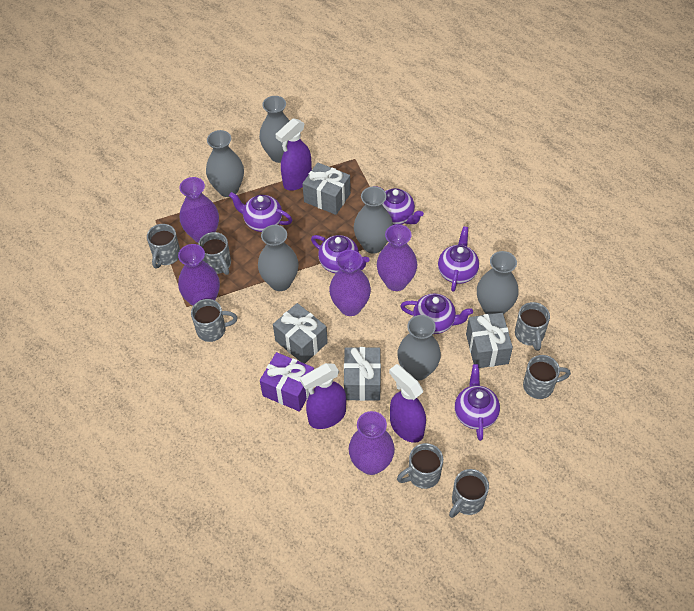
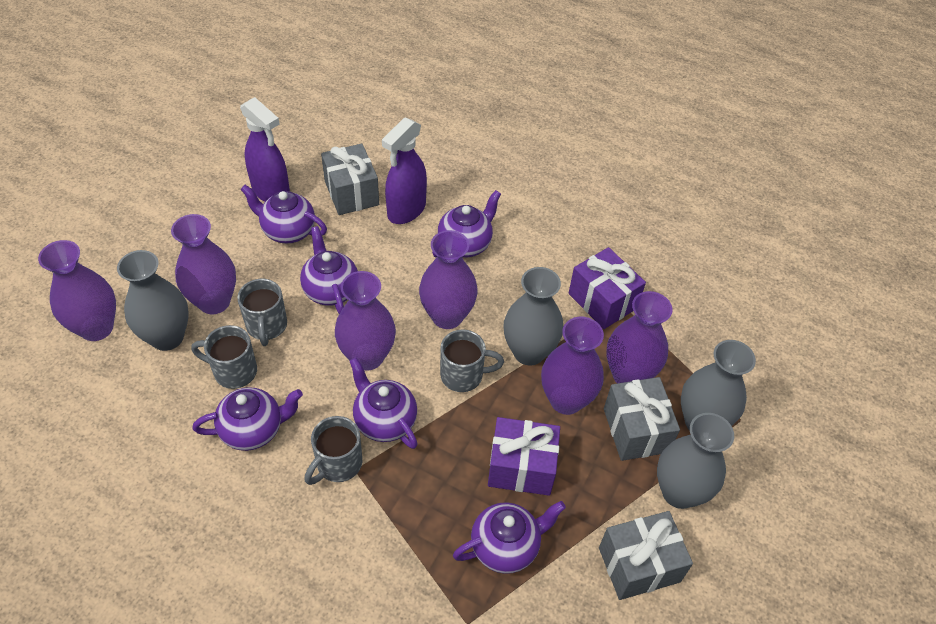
grey gift: [273,303,328,364] [302,162,351,215] [344,347,381,401] [466,313,513,368] = 4 -> [321,144,379,215] [599,511,693,600] [604,377,680,461] = 3
grey mug: [147,224,180,268] [191,299,238,342] [198,232,231,275] [397,443,443,489] [449,469,489,518] [515,302,550,351] [523,355,571,399] = 7 -> [191,325,257,389] [237,279,287,346] [304,416,362,485] [440,329,504,392] = 4
grey vase: [206,130,244,197] [258,225,298,291] [259,96,290,163] [354,186,393,254] [397,315,441,381] [477,251,519,314] = 6 -> [117,250,189,351] [504,267,563,366] [657,413,734,509] [681,340,756,430] = 4
purple gift: [260,352,314,412] = 1 -> [488,417,560,496] [569,247,646,329] = 2
purple spray bottle: [276,118,312,190] [300,363,346,429] [389,364,426,443] = 3 -> [240,97,290,202] [382,117,427,224] = 2
purple vase: [178,244,220,306] [179,177,219,243] [329,250,371,316] [349,411,395,475] [377,224,417,291] = 5 -> [38,240,116,341] [171,214,236,314] [335,271,396,371] [419,230,478,329] [541,317,604,415] [606,291,673,384] = 6

